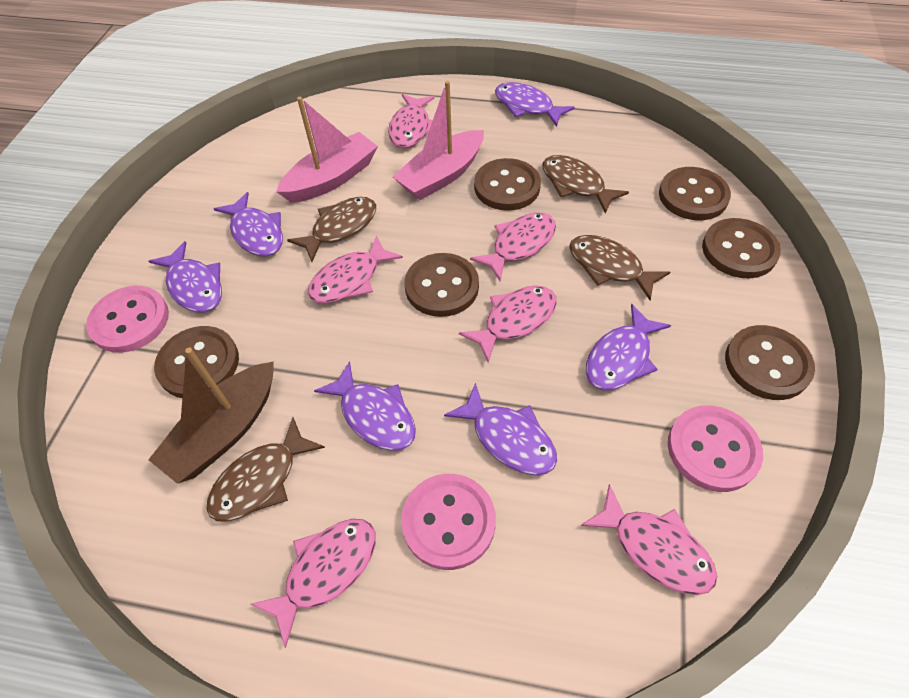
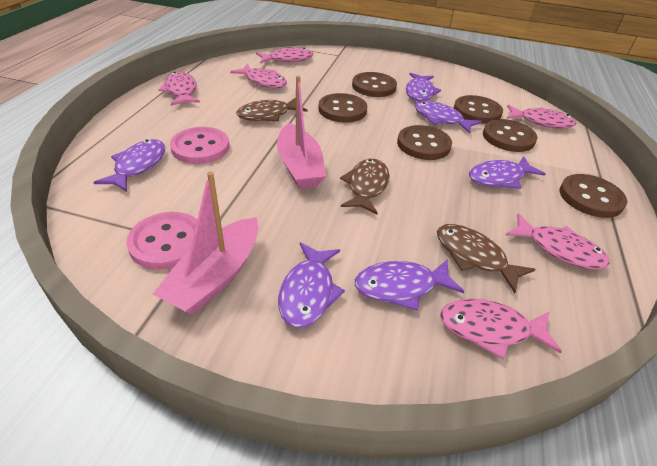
brown boat: [148,348,274,484] = 1 -> none = 0
brown fish: [206,417,325,522] [287,197,376,262] [543,155,629,214] [569,235,670,300] = 4 -> [236,97,307,122] [340,159,390,214] [437,224,535,293] = 3
pink button: [86,286,169,353] [401,474,496,570] [668,405,763,492] = 3 -> [126,212,197,270] [170,127,229,164] = 2

